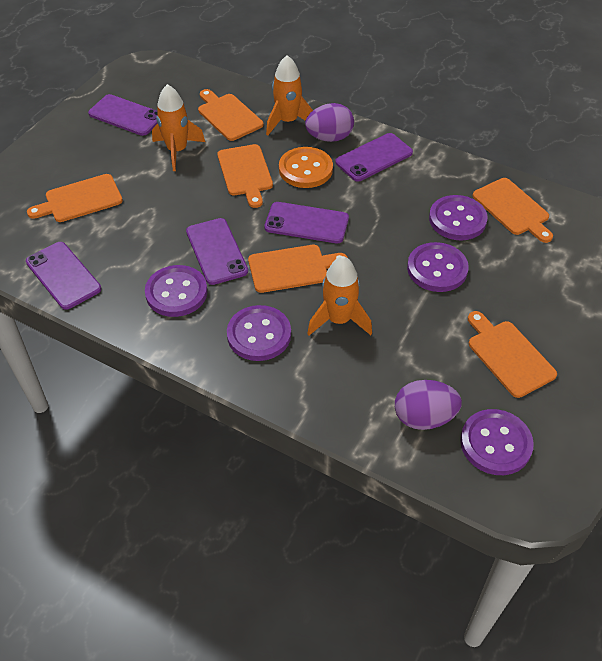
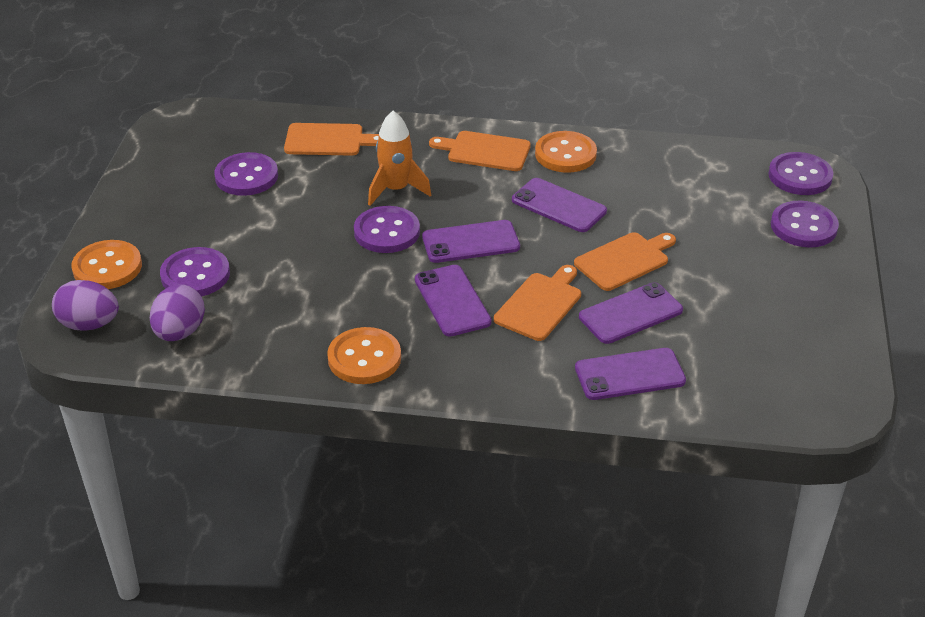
orange button: [279,147,333,188] = 1 -> [71,240,142,289] [327,327,401,384] [535,131,597,173] = 3
orange cutting board: [27,174,123,222] [198,89,263,141] [217,144,273,208] [248,245,348,293] [468,311,557,398] [472,178,553,243] = 6 -> [284,123,379,156] [429,131,531,171] [494,265,581,341] [574,232,676,291] = 4
orange rocket: [152,84,205,171] [266,55,313,135] [307,256,372,335] = 3 -> [368,111,431,206] = 1

